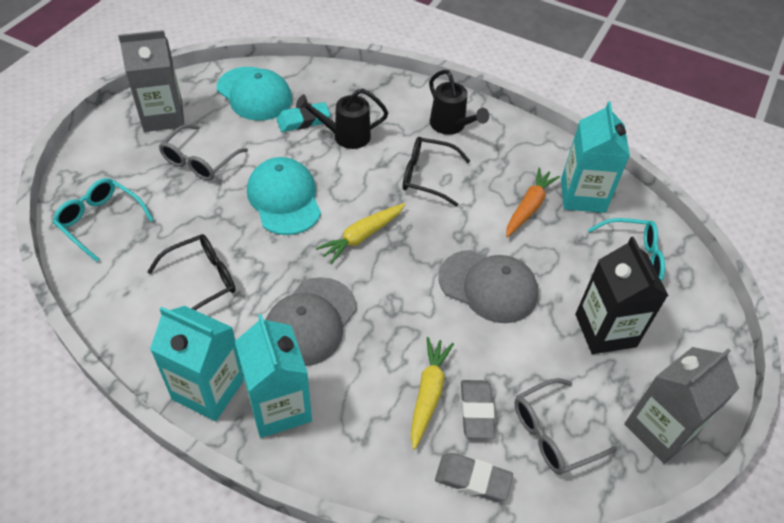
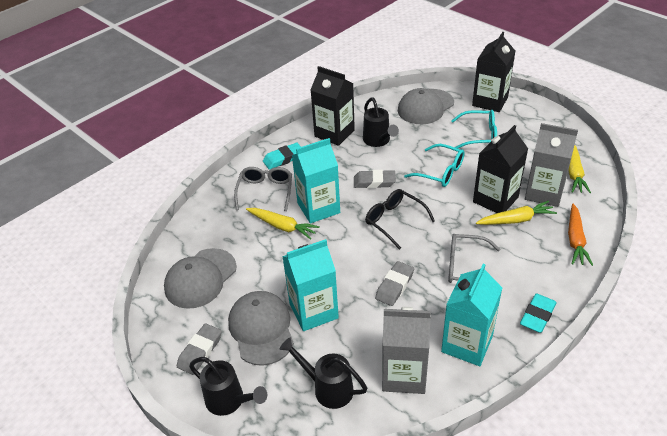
black carton: [575,237,669,354] = 1 -> [311,66,355,146] [472,32,515,112] [473,125,528,213] = 3
black glasses: [147,234,236,310] [403,137,470,207] = 2 -> [365,189,435,250] = 1
black watering can: [296,88,388,149] [429,70,489,135] = 2 -> [189,357,267,416] [279,337,367,409] [363,98,399,147] = 3
grey cap: [266,277,357,366] [438,250,538,323] = 2 -> [164,248,237,309] [228,291,294,366] [398,88,454,124] = 3
grey eraser: [435,453,513,502] [461,380,495,438] = 2 -> [177,323,222,375] [354,170,396,188] [375,261,414,306] = 3
turquoise cap: [217,67,292,121] [247,157,321,235] = 2 -> none = 0
turquoise eraser: [276,102,331,132] = 1 -> [263,143,301,170] [520,294,557,333] = 2
yellow carrot: [316,203,405,264] [411,337,454,450] = 2 -> [246,208,320,240] [476,201,557,225] [568,145,591,193] = 3

